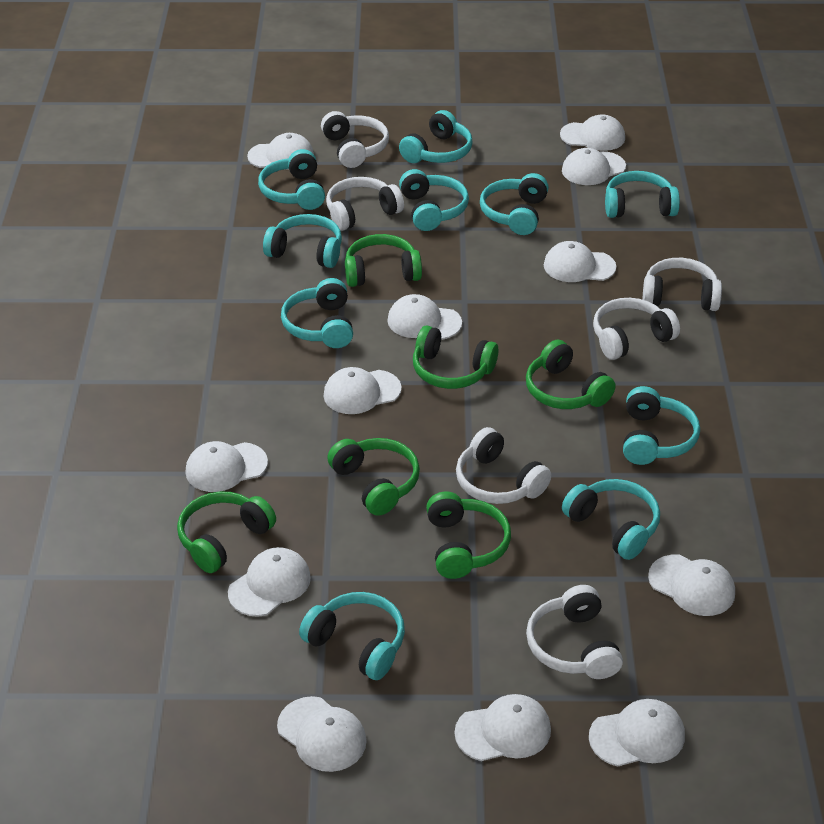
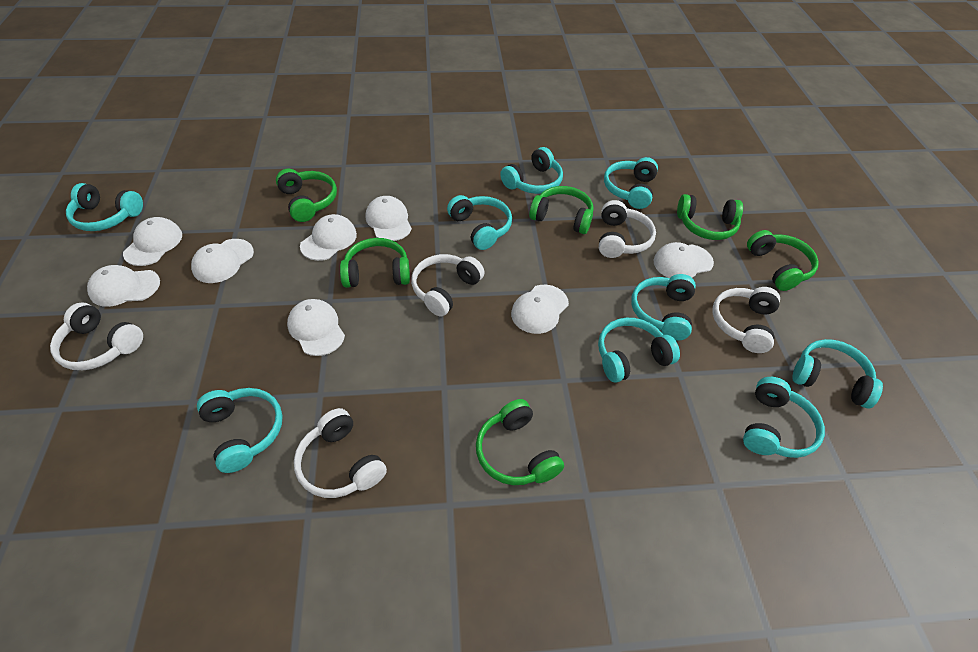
turquoise headphones: [258,149,325,210] [263,214,342,268] [281,278,353,348] [299,592,405,680] [399,110,473,163] [399,169,469,231] [480,173,549,235] [562,479,660,560] [605,171,680,218] [623,386,700,465] = 10 -> [66,183,143,231] [197,388,283,473] [447,195,512,250] [500,147,563,194] [598,318,680,383] [604,157,658,209] [631,274,696,341] [743,377,825,458] [792,339,883,408] = 9
white cap: [185,441,268,492] [228,547,311,617] [247,133,314,170] [277,696,367,772] [323,367,402,414] [387,294,462,339] [454,694,551,761] [544,241,616,282] [560,114,625,151] [562,148,626,185] [589,699,685,767] [648,554,735,616] = 12 -> [87,265,160,307] [123,217,182,266] [191,239,254,283] [287,299,345,356] [300,214,357,261] [365,196,412,241] [511,285,569,334] [653,242,714,278] = 8
white headphones: [321,111,389,168] [326,177,404,231] [456,427,552,504] [526,585,623,679] [593,298,680,360] [643,258,722,311] = 6 -> [50,302,143,370] [294,408,387,498] [411,254,485,316] [599,200,656,258] [712,287,780,353] = 5

